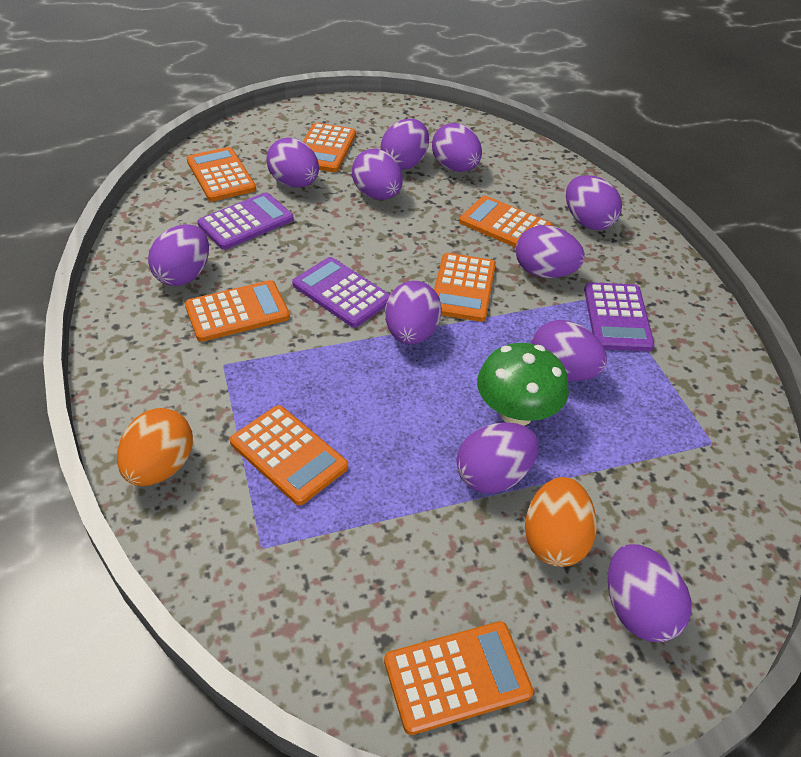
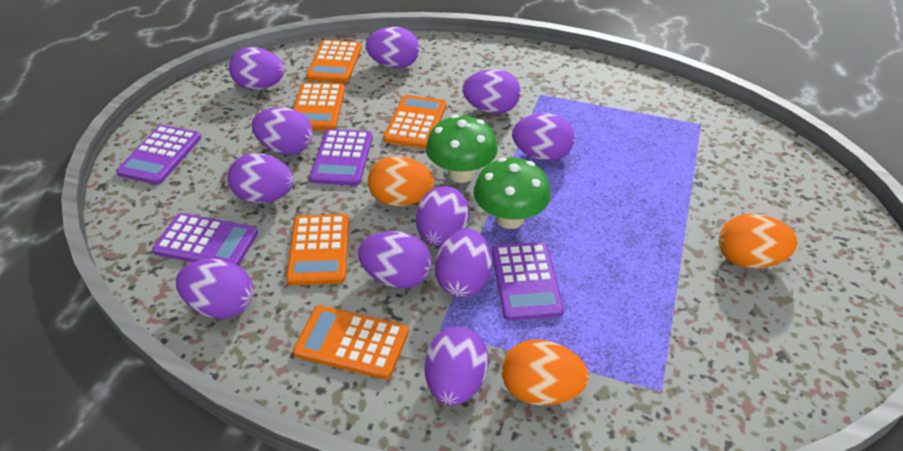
green mushroom: [477,343,569,426] = 1 -> [426,114,498,183] [474,157,551,229] = 2
orange calculator: [185,280,290,342] [187,147,256,202] [230,405,348,505] [303,123,356,172] [384,621,533,735] [434,253,496,322] [459,196,553,248] = 7 -> [286,214,349,286] [293,83,345,131] [293,305,409,379] [306,40,362,83] [383,95,446,148] = 5
orange egg: [117,408,193,486] [525,477,597,567] = 2 -> [368,156,434,206] [502,339,589,405] [719,214,797,269] = 3
purple calculator: [197,192,294,250] [292,257,390,328] [584,282,655,351] = 3 -> [116,125,201,185] [152,213,258,266] [310,129,373,186] [492,242,564,321] = 4

